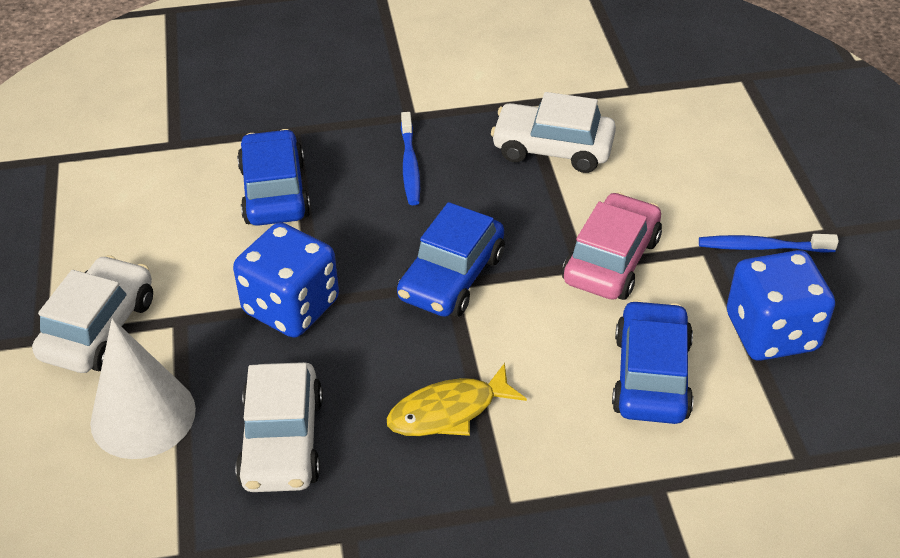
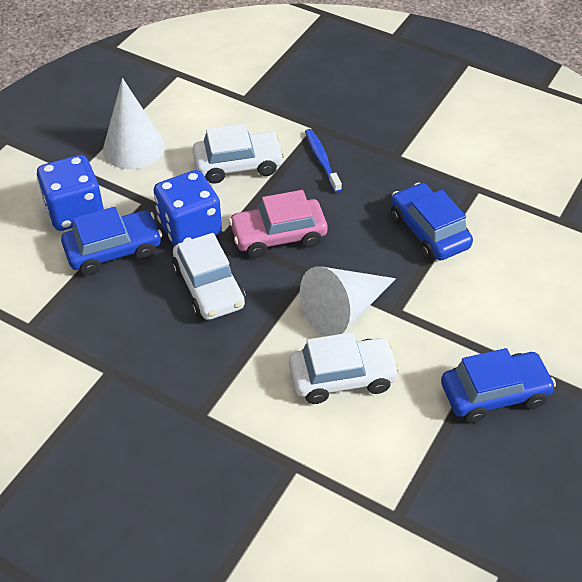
blue toothbrush: [401,112,420,205] [699,234,839,253] = 2 -> [305,129,342,193] = 1
white cone: [90,318,196,459] = 1 -> [103,78,165,169] [300,266,396,336] = 2
yellow fish: [387,363,527,436] = 1 -> none = 0

